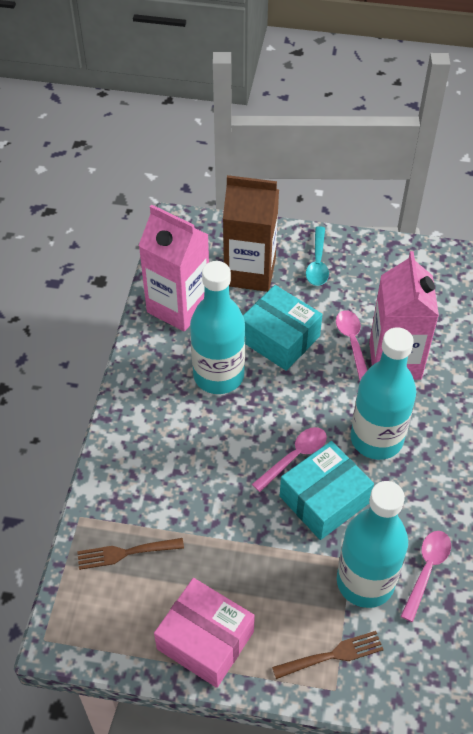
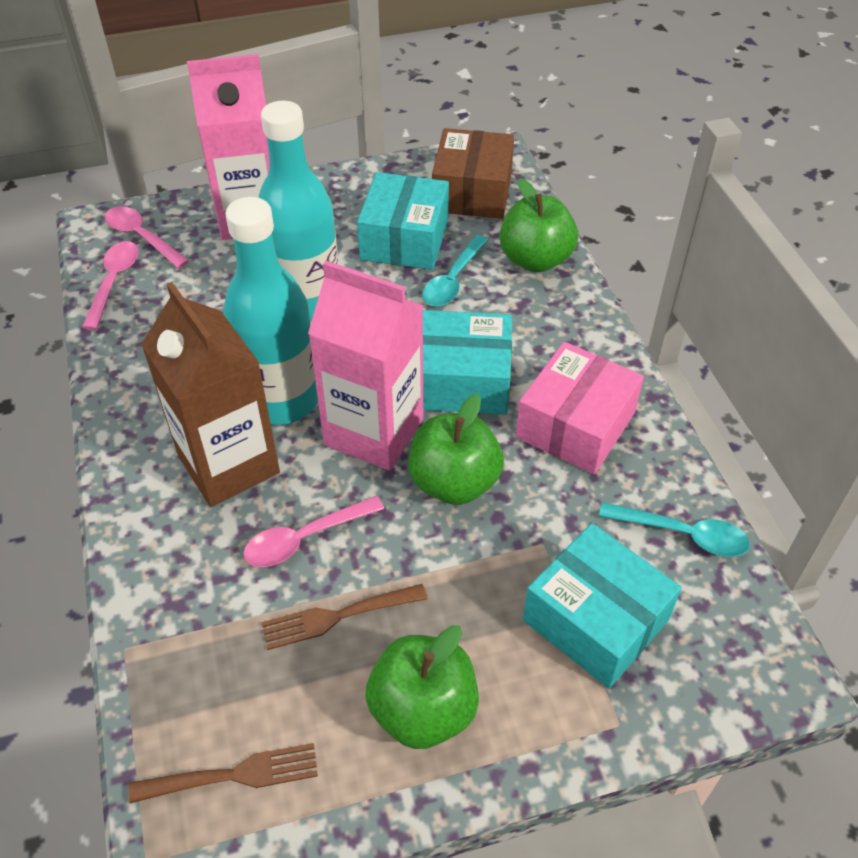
brown box: none = 0 -> [432,128,514,219] = 1
green apple: none = 0 -> [365,625,479,749] [408,393,504,505] [500,178,578,272] = 3
turquoise bottle: [190,261,245,394] [337,481,408,608] [350,327,416,460] = 3 -> [223,197,318,425] [258,101,339,322] = 2
turquoise box: [243,285,323,371] [280,441,374,540] = 2 -> [357,172,449,270] [423,310,512,415] [523,523,682,688] = 3
turquoise spoon: [306,226,329,286] = 1 -> [422,235,488,307] [599,502,750,557] = 2

